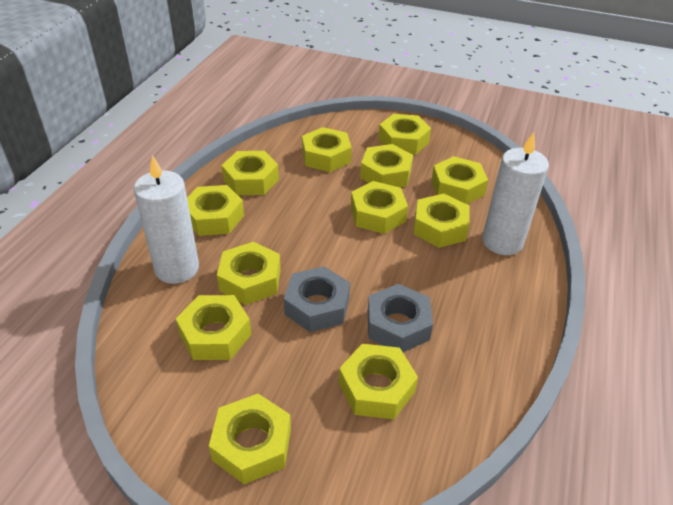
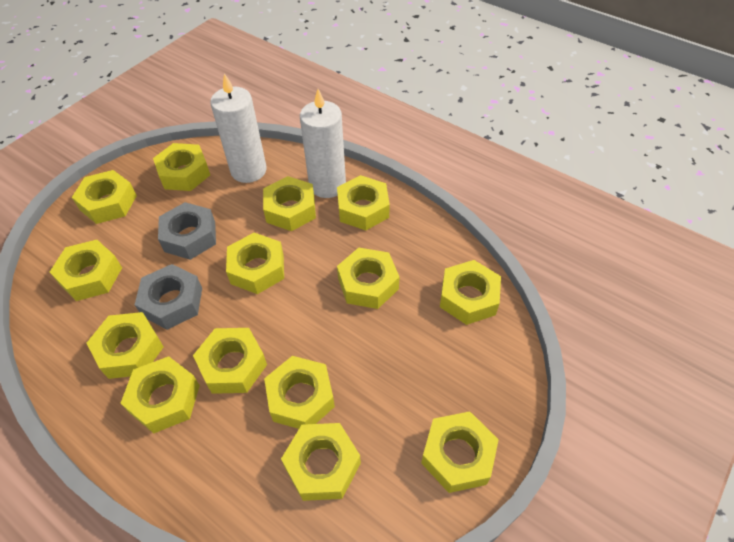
yellow nut: [176,295,251,360] [187,185,244,236] [209,394,291,484] [217,242,281,305] [221,151,279,195] [302,127,352,172] [339,344,418,419] [351,181,408,234] [360,144,413,187] [379,114,431,155] [413,194,470,248] [431,156,488,204] = 12 -> [50,240,122,301] [72,170,137,224] [87,312,164,379] [120,356,200,433] [153,143,210,191] [193,328,267,394] [226,233,284,294] [263,176,316,231] [264,356,335,429] [281,423,361,501] [337,175,390,230] [337,248,399,309] [421,411,499,493] [440,260,501,325] = 14

